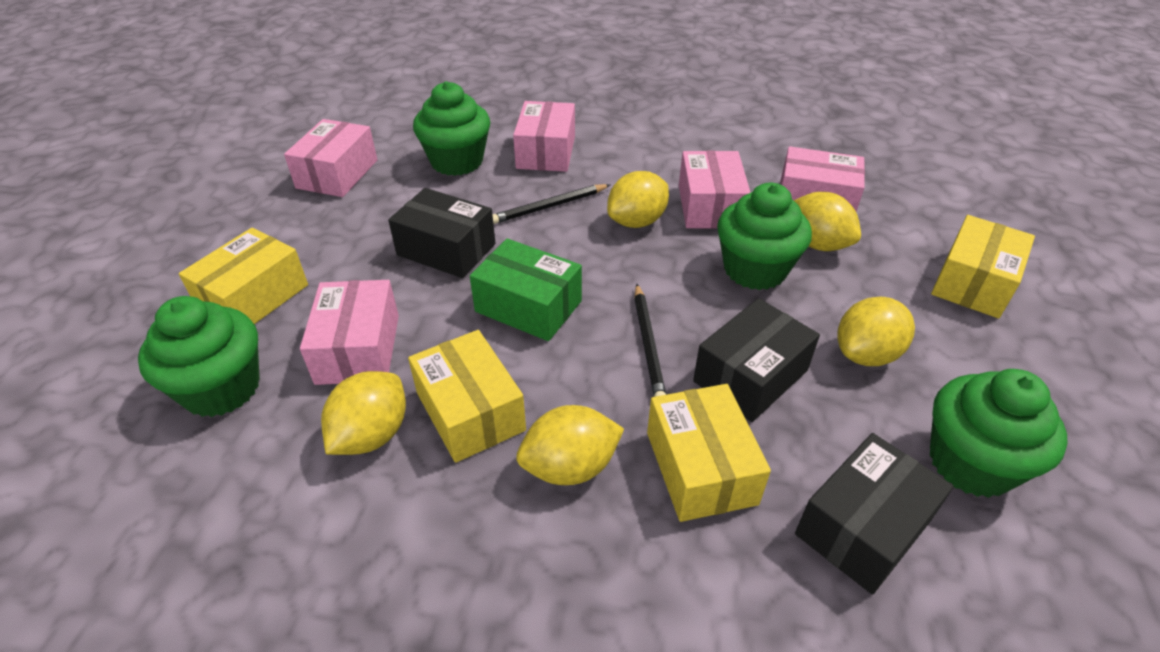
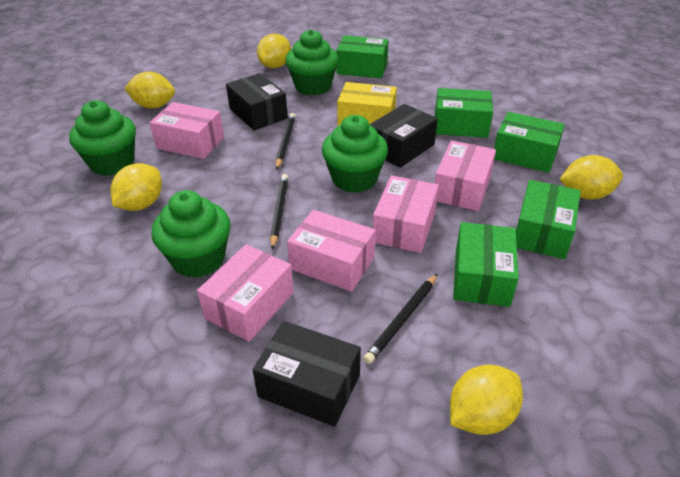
black pencil: [492,184,610,224] [634,284,666,397] = 2 -> [270,174,289,250] [276,113,296,170] [363,274,437,364] = 3
green box: [470,239,582,341] = 1 -> [336,35,389,78] [435,88,493,138] [453,222,519,307] [494,112,565,173] [516,180,581,259] = 5
yellow box: [179,228,308,324] [408,330,526,463] [647,384,771,522] [931,215,1035,318] = 4 -> [337,82,397,126] = 1

